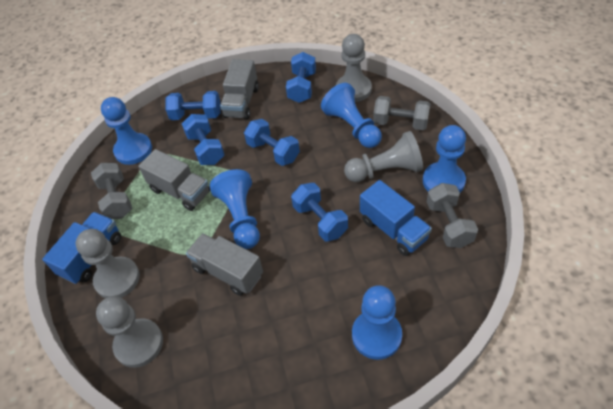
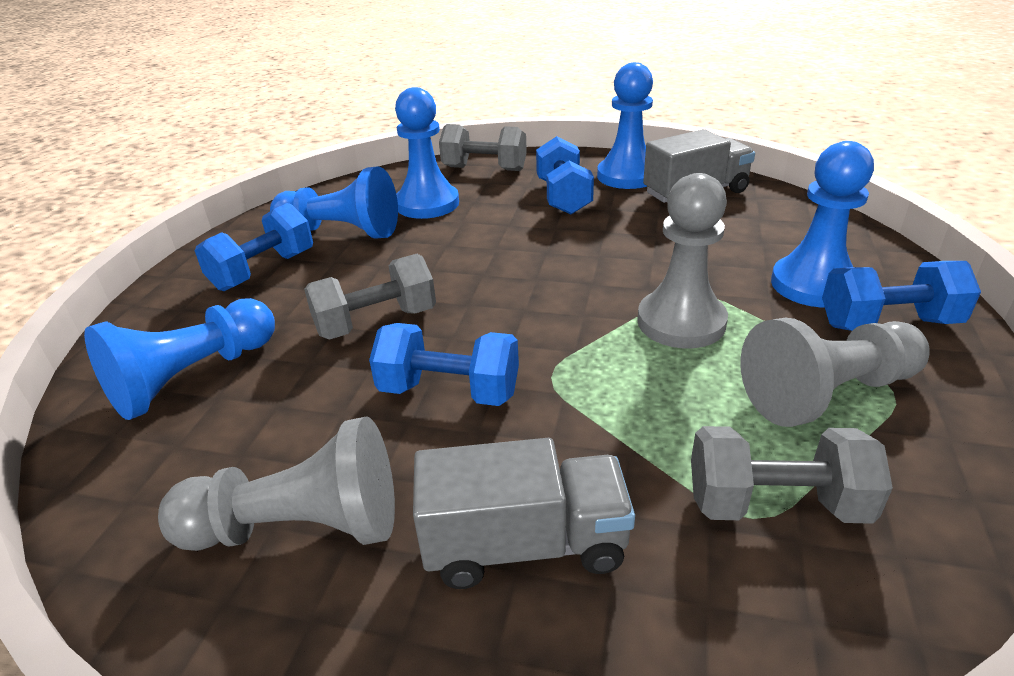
blue dumbbell: [165,91,221,120] [182,114,224,165] [244,119,300,166] [286,52,316,103] [291,183,348,241] = 5 -> [195,203,313,291] [369,323,519,406] [536,136,594,214] [822,261,981,331] = 4
blue truck: [42,212,121,284] [360,180,432,256] = 2 -> none = 0
grey pawn: [76,229,140,298] [96,296,163,368] [336,34,372,102] [344,131,423,182] = 4 -> [158,416,395,551] [637,173,728,348] [740,317,930,427] = 3
grey truck: [138,149,210,211] [186,233,263,296] [220,59,259,119] = 3 -> [413,438,635,589] [643,129,755,203] = 2

